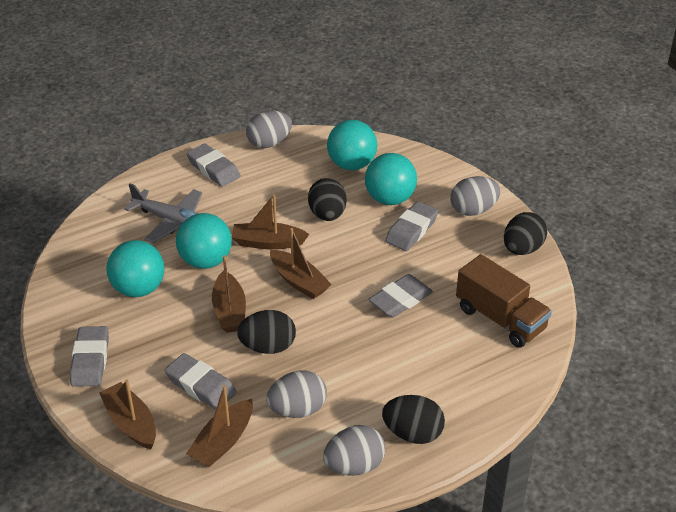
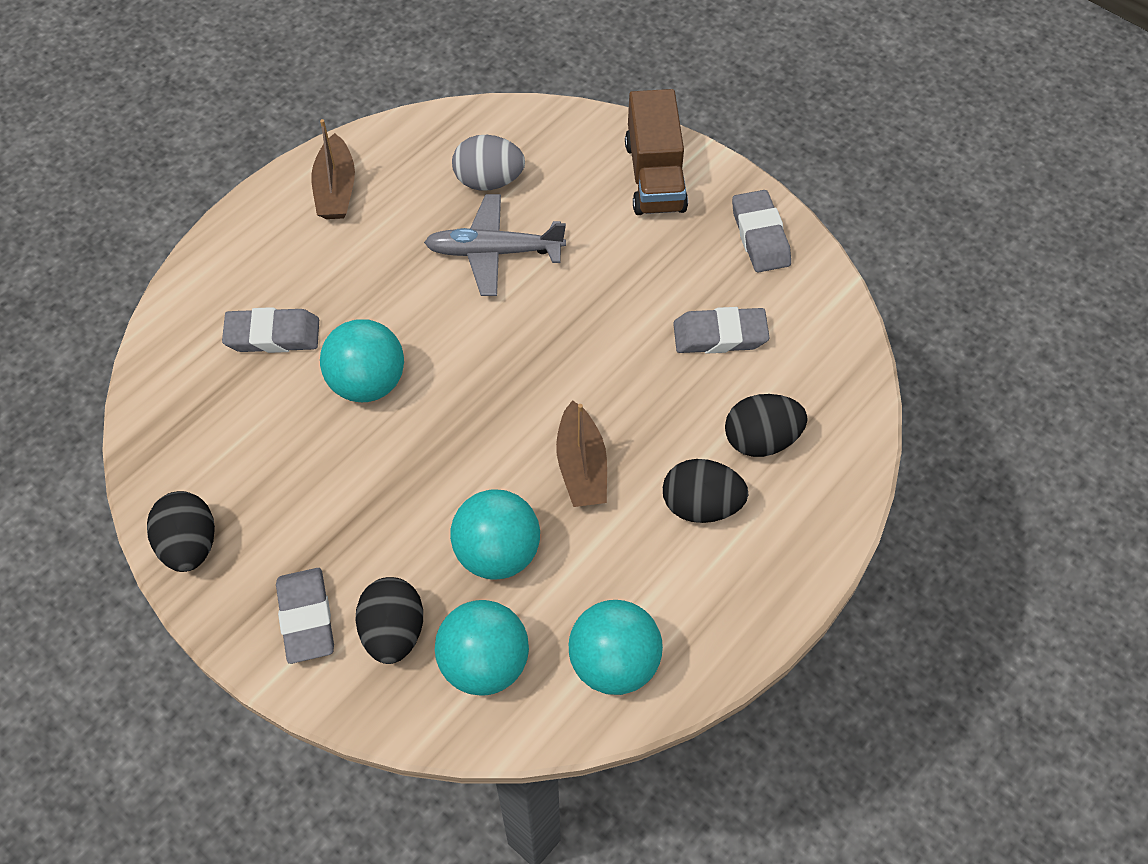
brown boat: [99,379,156,449] [186,385,253,467] [212,255,246,333] [231,194,309,250] [270,228,331,299] = 5 -> [311,119,355,219] [556,400,607,507] = 2
grey egg: [246,111,292,148] [266,371,327,418] [323,425,385,476] [451,176,500,216] = 4 -> [452,135,525,191] = 1
grey eraser: [70,326,109,387] [165,353,237,410] [187,143,240,187] [368,274,433,317] [385,201,438,251] = 5 -> [222,307,319,353] [276,568,334,664] [673,307,769,354] [732,190,791,272] = 4

